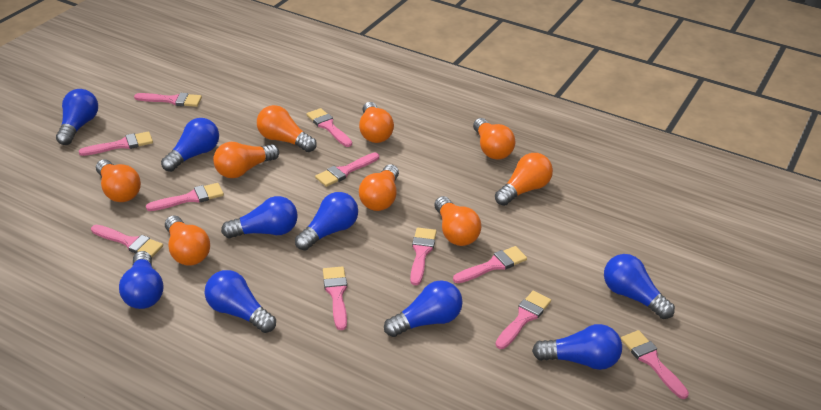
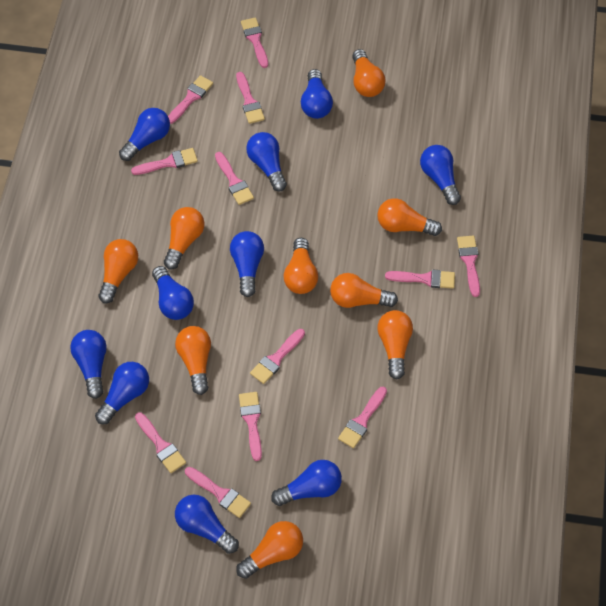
blue light bulb: [56,89,98,145] [119,251,163,309] [161,118,219,172] [205,270,276,333] [221,196,298,239] [295,192,358,251] [384,280,463,337] [532,324,622,370] [604,254,675,319] = 9 -> [70,330,107,399] [95,362,149,424] [119,108,170,161] [152,266,194,320] [175,495,239,554] [230,231,264,297] [246,132,287,192] [271,460,342,506] [301,69,333,119] [420,145,461,205] = 10
pink brush: [79,132,153,156] [91,225,163,257] [134,93,202,107] [146,183,224,211] [307,108,352,147] [315,153,379,187] [323,266,347,330] [410,228,436,286] [453,246,527,283] [496,291,551,349] [621,330,689,399] = 11 -> [131,148,198,175] [135,412,186,473] [168,75,213,124] [185,467,251,518] [215,152,254,205] [236,72,265,124] [239,392,262,461] [241,17,268,68] [250,329,305,384] [338,387,387,448] [385,270,455,289] [457,236,480,297] = 12

